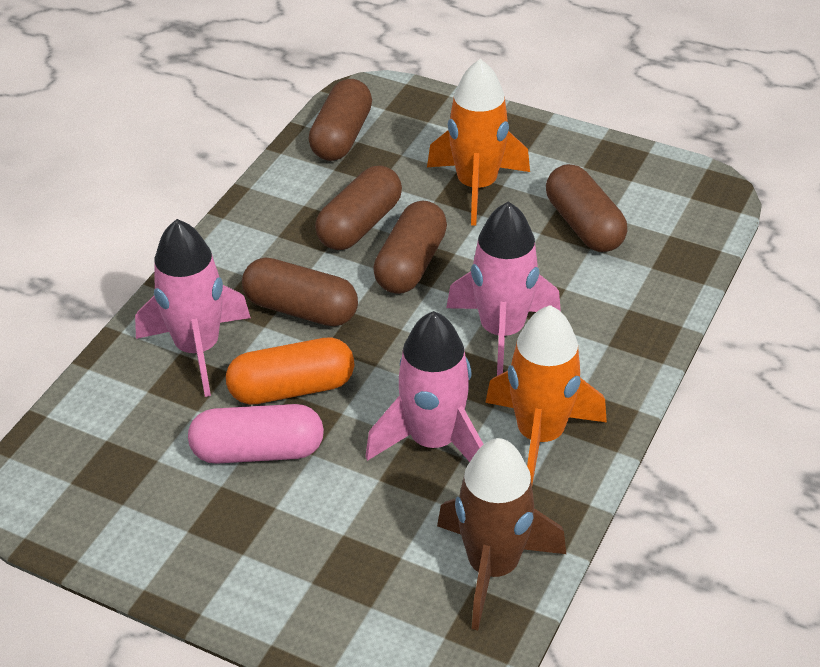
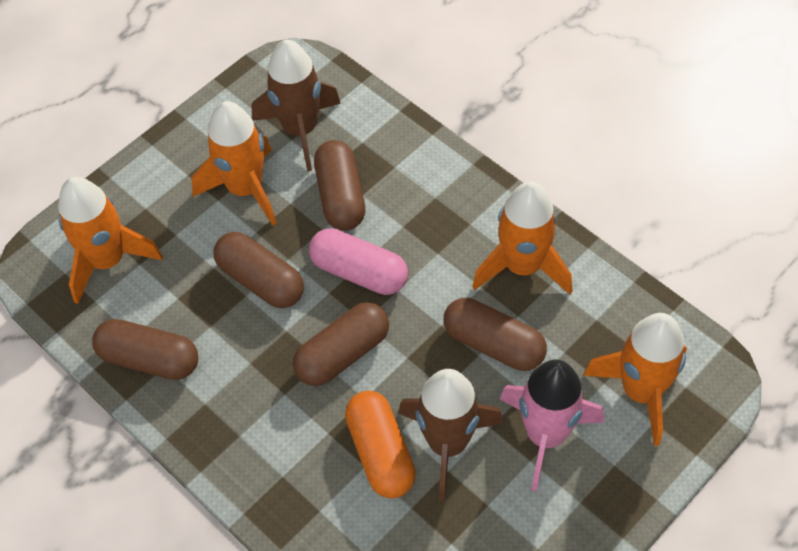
brown rocket: [437,438,566,630] = 1 -> [252,40,341,171] [398,369,504,501] = 2
orange rocket: [427,59,530,226] [485,305,607,484] = 2 -> [58,177,163,304] [192,101,276,225] [472,182,572,295] [583,313,687,446] = 4
pink rocket: [135,219,251,397] [365,311,483,462] [446,202,561,376] = 3 -> [500,360,604,492] = 1

